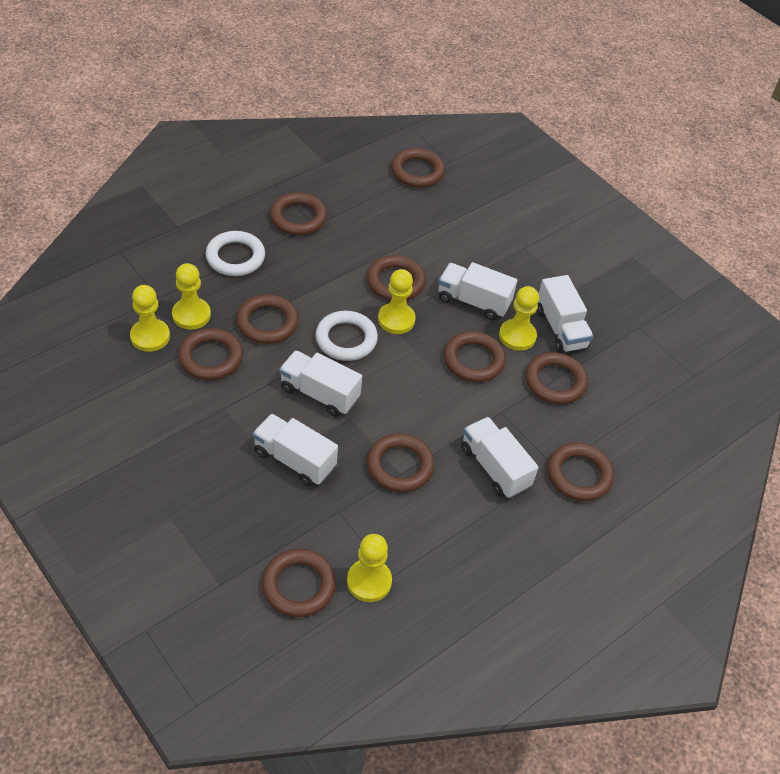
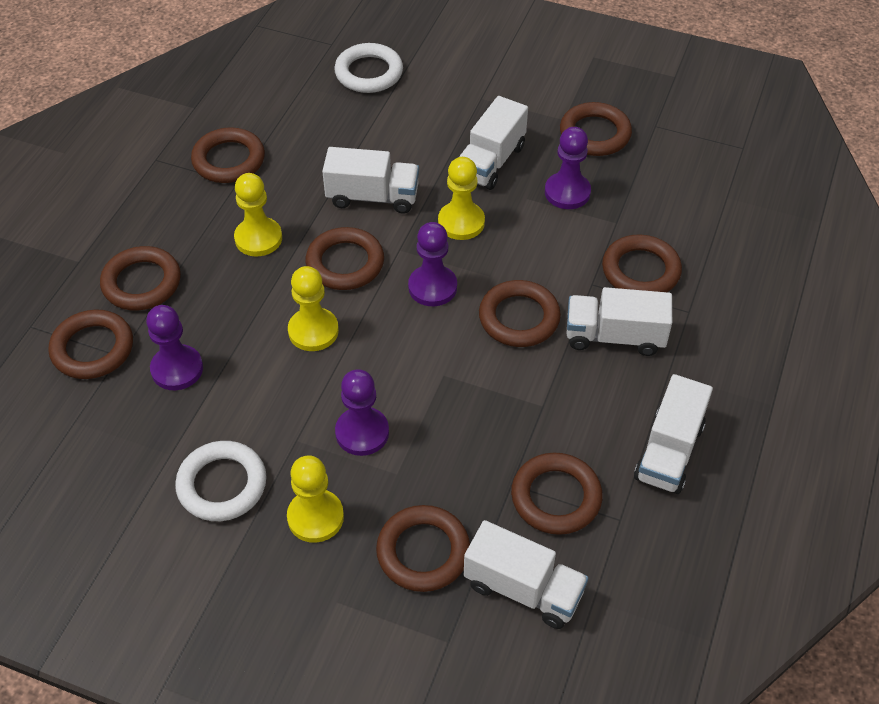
brown ring: [178,328,243,380] [236,294,299,344] [262,549,336,617] [270,193,327,235] [367,255,426,301] [367,434,435,492] [391,148,445,188] [444,331,506,382] [525,352,588,404] [547,443,614,501] = 10 -> [49,310,133,379] [100,246,181,310] [191,127,265,183] [306,227,384,290] [376,505,470,592] [479,280,561,347] [511,453,603,535] [560,102,632,156] [602,234,682,292] = 9
purple pawn: none = 0 -> [146,305,203,390] [335,369,389,456] [408,222,457,306] [545,127,591,209] = 4
yellow pawn: [130,285,170,352] [172,263,211,330] [347,534,392,602] [378,269,416,334] [499,286,539,351] = 5 -> [234,173,282,256] [287,455,344,543] [288,266,339,351] [438,157,485,240] = 4

